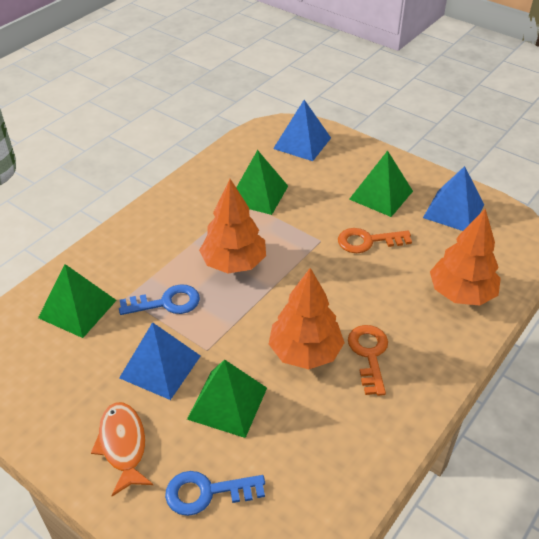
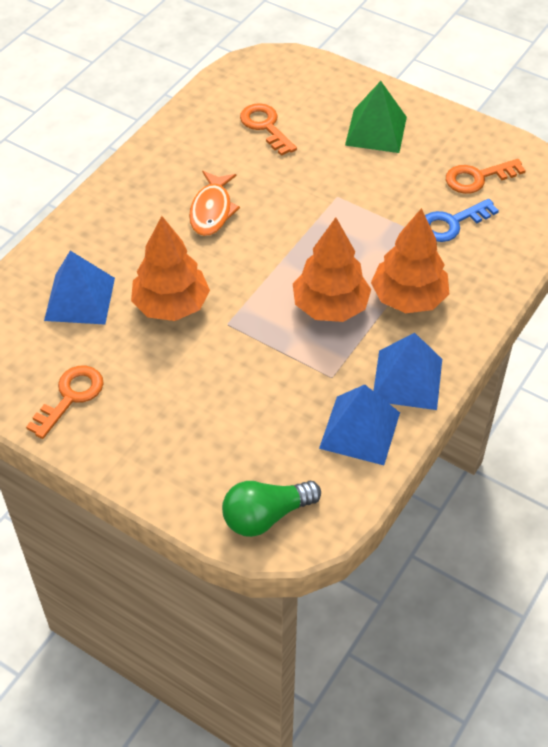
blue key: [119,284,200,315] [165,471,265,516] = 2 -> [425,199,499,242] = 1
green light bulb: none = 0 -> [222,481,321,537] = 1
green pyramid: [38,264,117,338] [187,359,267,438] [236,150,288,215] [349,151,413,217] = 4 -> [345,81,407,153] = 1
orange key: [338,228,412,253] [348,325,388,396] = 2 -> [26,366,104,439] [240,103,297,156] [446,159,526,194] = 3

